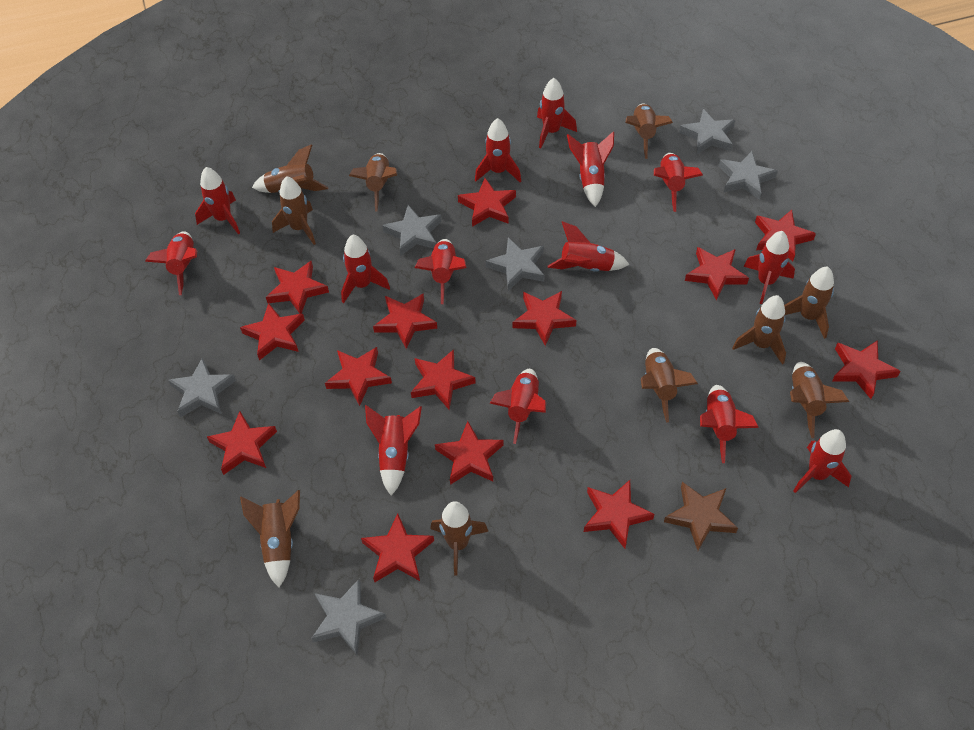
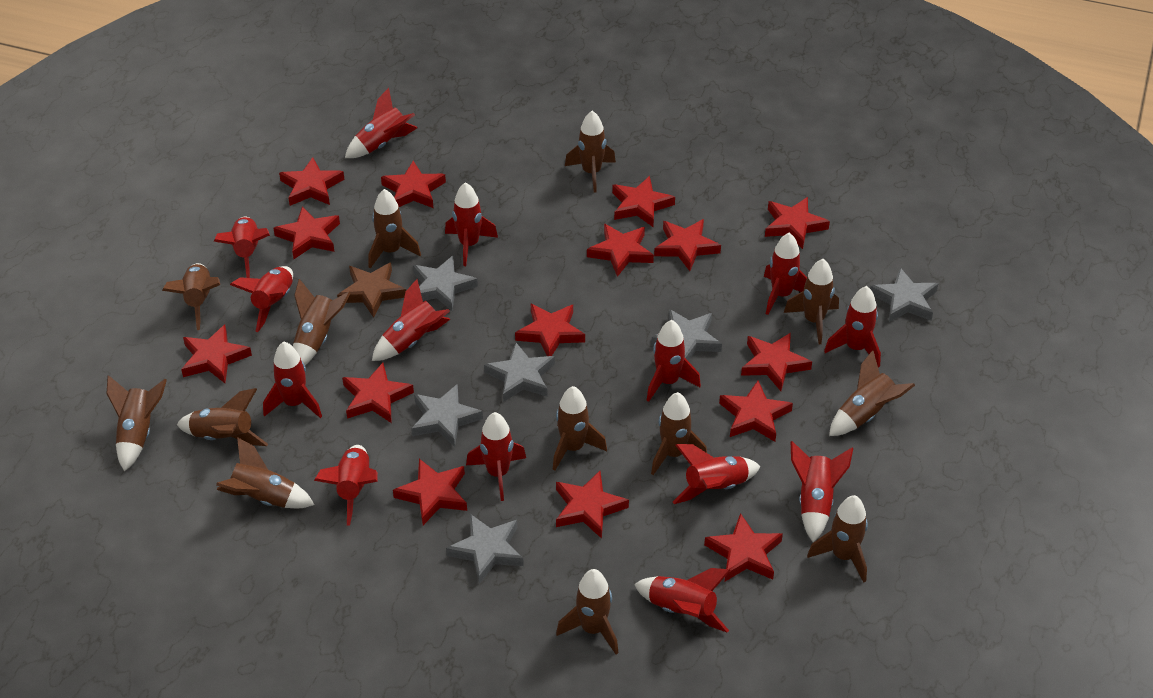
brown rocket: [240,490,300,587] [252,144,329,193] [272,176,316,245] [349,153,397,212] [430,501,488,575] [625,104,673,159] [641,348,698,423] [732,295,786,365] [784,266,834,339] [790,362,849,438] = 10 -> [107,375,167,471] [162,263,220,330] [176,388,268,446] [216,437,315,508] [293,279,351,365] [368,189,421,269] [553,386,607,471] [556,569,618,654] [565,111,616,193] [651,392,707,475] [784,259,839,344] [807,495,868,582] [829,350,915,436] = 13
red star: [207,411,277,475] [240,303,305,360] [266,261,329,314] [325,347,392,406] [361,514,434,582] [373,293,438,349] [411,349,476,410] [435,421,504,485] [458,178,516,227] [513,291,576,346] [584,480,654,549] [685,247,749,300] [755,210,816,262] [832,340,901,399] = 14 -> [181,325,252,383] [273,206,340,259] [279,157,345,206] [342,363,414,423] [381,161,446,208] [393,459,467,525] [515,304,585,356] [556,471,629,539] [587,224,654,277] [612,176,675,227] [654,219,721,271] [704,513,783,582] [719,381,793,442] [741,333,812,391] [765,197,830,249] = 15

